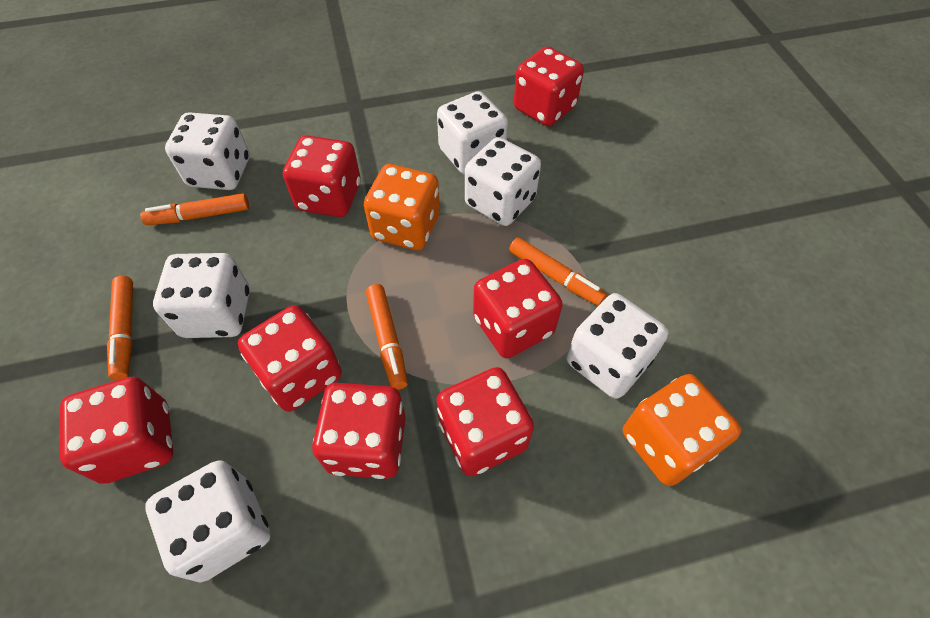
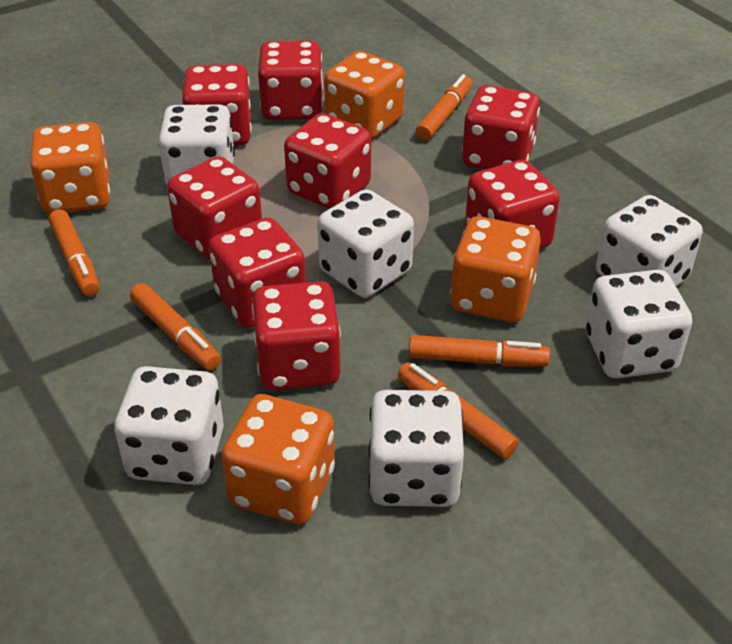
orange dice: [364,164,440,250] [623,374,741,486] = 2 -> [30,122,110,214] [222,394,335,524] [324,51,405,140] [450,216,541,322] = 4
orange marker: [107,276,133,380] [140,193,249,225] [366,284,408,390] [509,237,607,306] = 4 -> [49,209,100,296] [130,283,221,370] [398,362,519,459] [409,335,550,366] [416,74,472,141] = 5
red dice: [60,377,173,484] [238,305,342,412] [283,135,361,217] [312,383,406,479] [436,367,534,476] [473,259,563,359] [514,47,584,126] = 7 -> [167,156,262,260] [182,64,252,145] [209,218,306,328] [252,281,341,390] [258,41,323,120] [284,113,371,209] [462,85,540,170] [465,160,560,249] = 8

